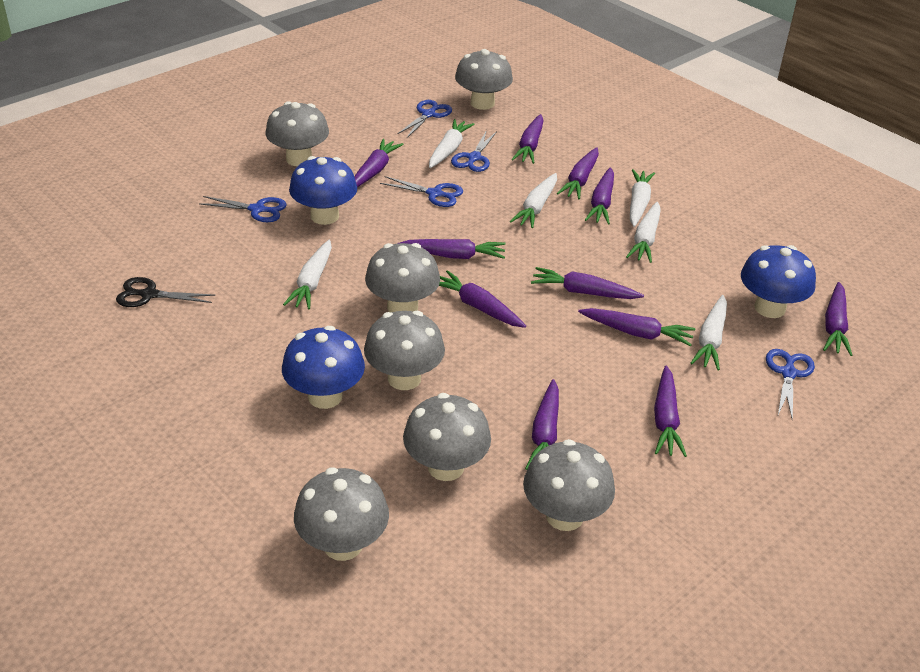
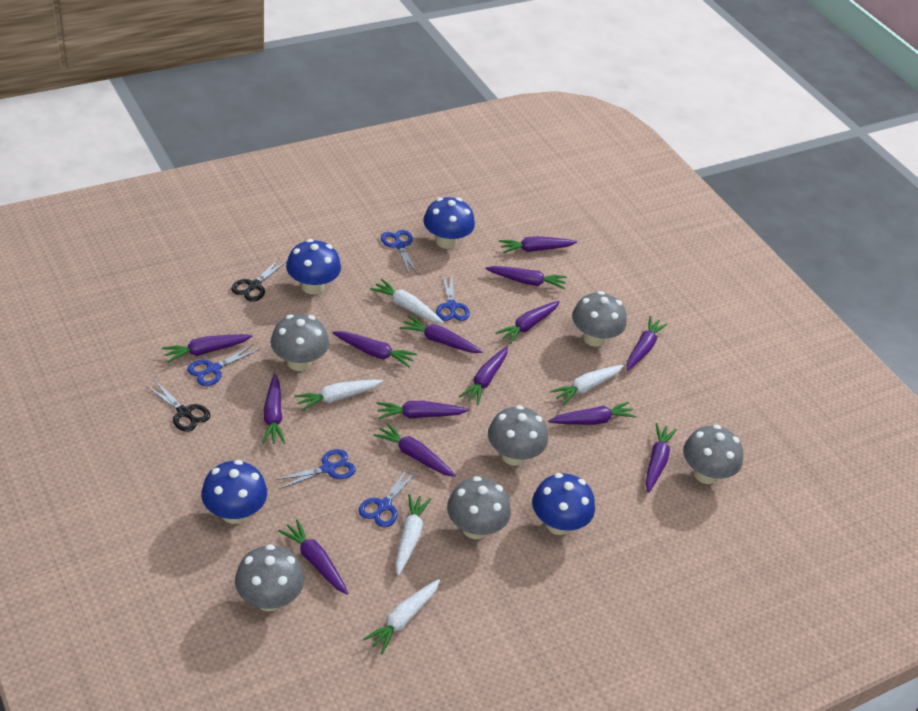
black scissors: [116,277,216,307] = 1 -> [146,381,210,432] [231,258,287,302] = 2
blue mushroom: [282,326,365,409] [289,156,357,225] [741,245,816,318] = 3 -> [201,460,267,524] [286,239,341,294] [423,197,475,249] [532,473,595,535] = 4
grey mushroom: [266,101,329,166] [294,468,389,561] [364,311,445,390] [365,243,440,312] [403,393,491,481] [455,49,513,110] [523,439,615,531] = 7 -> [235,544,304,611] [271,314,329,371] [447,476,511,539] [488,405,548,466] [572,291,627,347] [683,425,743,484] = 6
purple carrot: [354,139,404,187] [397,239,505,259] [439,270,526,328] [511,114,544,164] [525,379,559,470] [531,267,644,299] [557,147,599,199] [578,308,695,347] [585,167,614,224] [654,366,687,457] [823,282,852,356] = 11 -> [162,334,253,363] [262,374,285,444] [278,519,349,595] [332,331,417,367] [373,422,456,477] [377,401,469,419] [400,316,483,353] [459,346,508,405] [485,266,567,290] [496,301,560,344] [499,236,577,253] [548,402,637,425] [626,316,668,371] [646,423,677,493] = 14
white carrot: [283,240,332,309] [429,119,475,168] [510,173,557,228] [626,202,661,263] [630,169,655,227] [691,295,727,370] = 6 -> [294,380,383,411] [363,579,440,654] [370,279,444,324] [395,494,431,575] [550,365,624,405] = 5

